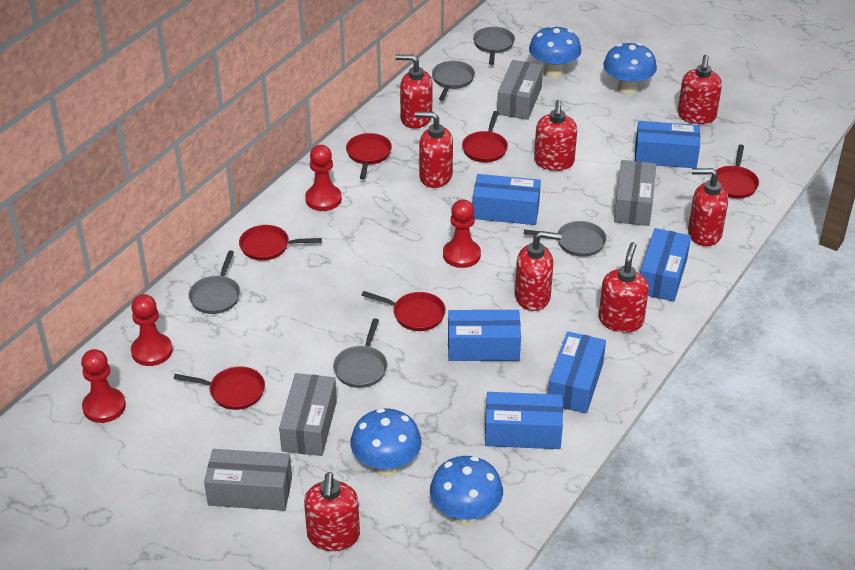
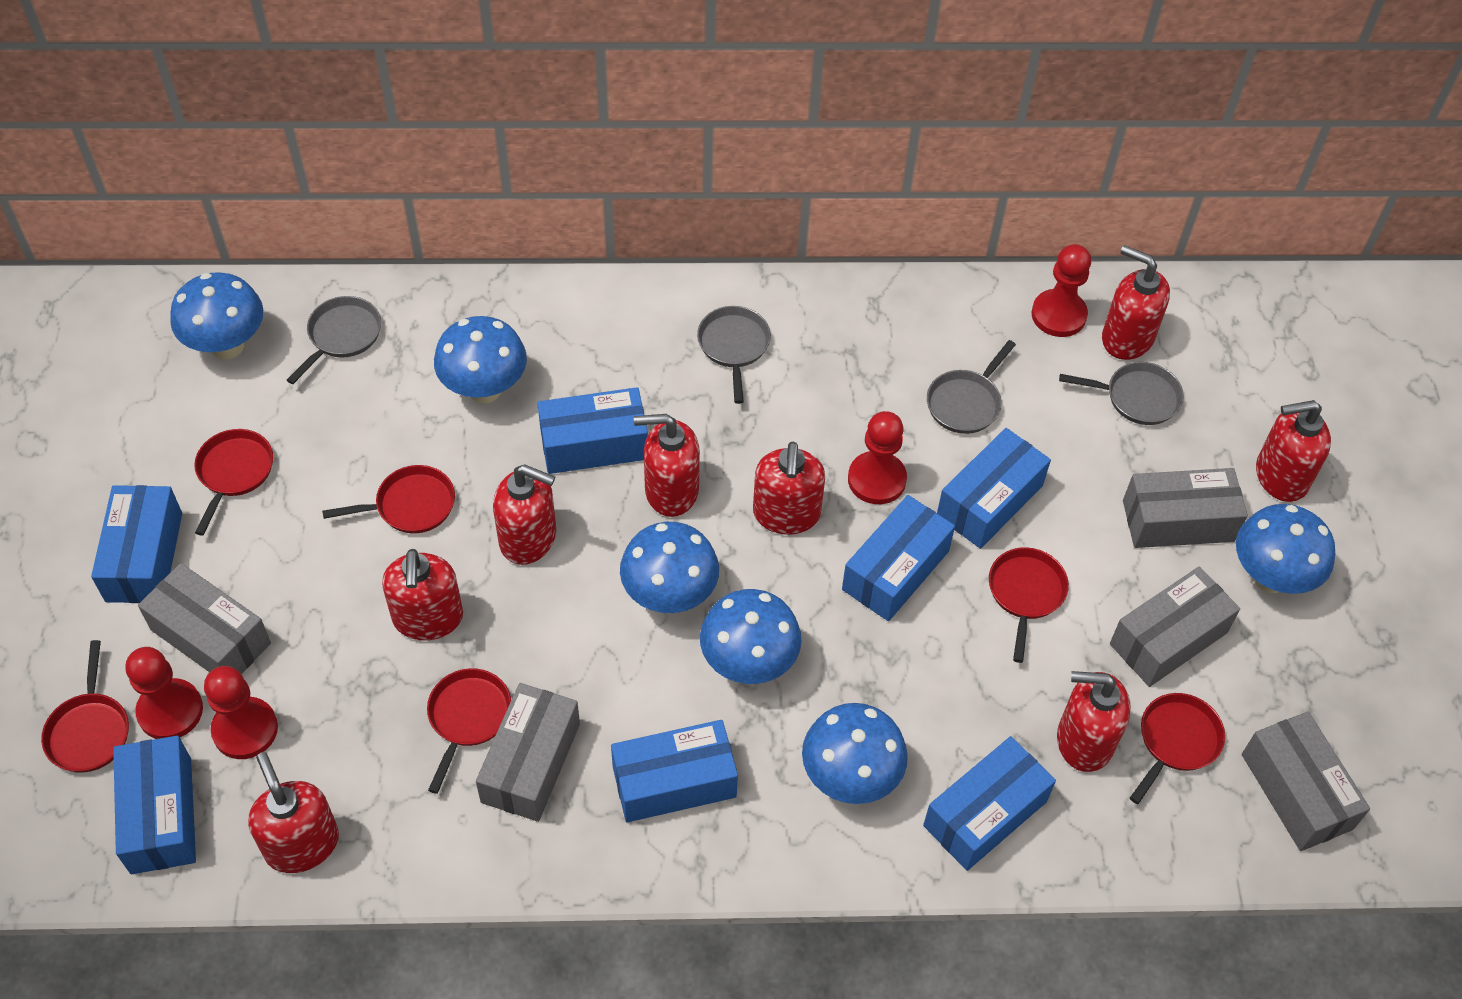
blue box: [448,310,521,361] [473,174,541,225] [485,392,563,449] [548,332,606,414] [635,121,700,168] [640,228,691,302] = 6 -> [91,485,182,603] [113,736,196,874] [537,387,648,474] [611,720,738,822] [842,495,955,621] [923,736,1056,871] [937,428,1051,549] = 7
blue mushroom: [350,408,422,477] [430,456,503,526] [529,25,581,79] [603,43,657,96] = 4 -> [170,272,263,359] [434,316,527,403] [620,522,719,613] [700,589,801,684] [802,703,908,804] [1236,504,1335,594] = 6
grey box: [204,449,292,511] [279,373,337,456] [497,60,543,120] [614,160,656,226] = 4 -> [138,563,271,674] [476,683,580,822] [1110,567,1240,687] [1123,468,1248,548] [1242,711,1370,851] = 5
grey pan: [188,250,240,314] [333,318,387,388] [432,61,475,101] [473,27,515,65] [524,221,607,257] = 5 -> [287,296,381,384] [697,306,771,404] [927,340,1016,434] [1059,362,1184,425] = 4

